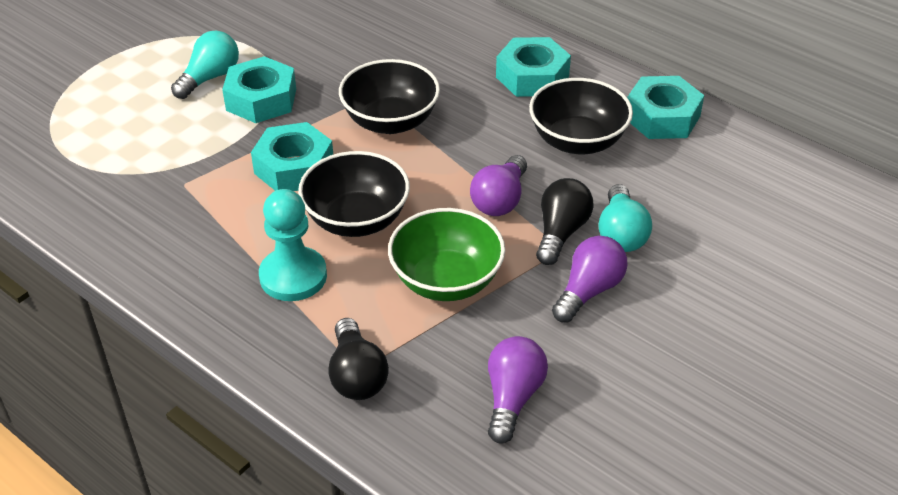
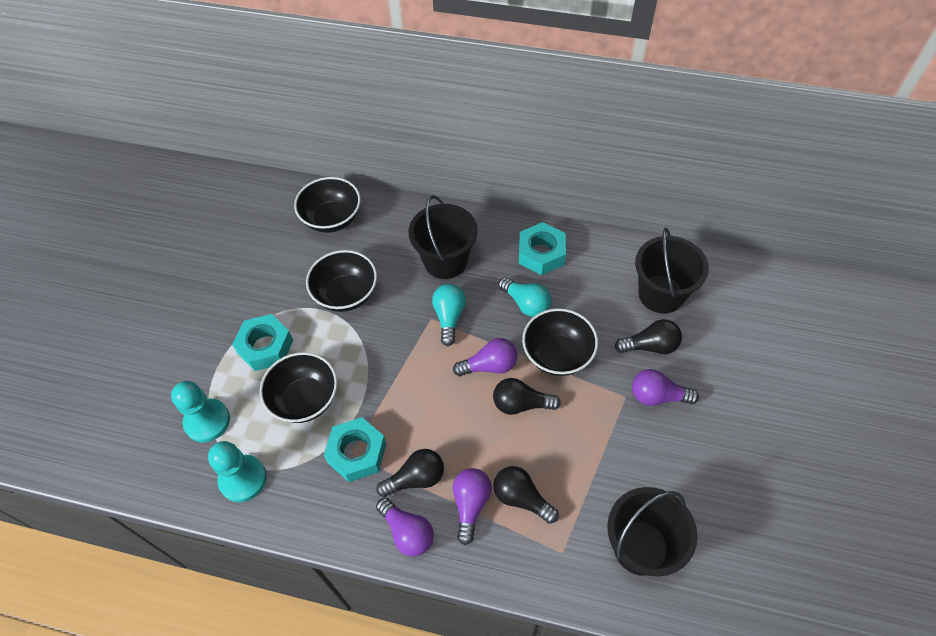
black bowl: [298,151,410,237] [339,59,440,134] [529,78,633,154] = 3 -> [260,352,337,423] [294,177,361,233] [306,250,377,312] [522,308,598,376] = 4
black bucket: none = 0 -> [408,195,478,279] [607,487,698,577] [635,228,709,313] = 3
black light bulb: [328,318,389,400] [536,178,593,265] = 2 -> [376,449,444,497] [493,378,561,415] [494,466,559,524] [615,319,682,354] = 4
green bowl: [388,208,505,301] = 1 -> none = 0
purple light bulb: [470,155,527,216] [488,336,548,444] [552,236,628,323] = 3 -> [376,498,434,556] [453,338,517,376] [453,468,492,545] [632,369,699,406] = 4
turquoise nut: [222,56,296,123] [251,122,333,191] [496,37,571,97] [627,76,704,139] = 4 -> [232,314,293,371] [324,417,386,482] [519,222,566,275] = 3
turquoise pawn: [259,189,327,301] = 1 -> [171,381,230,443] [208,441,267,502] = 2

